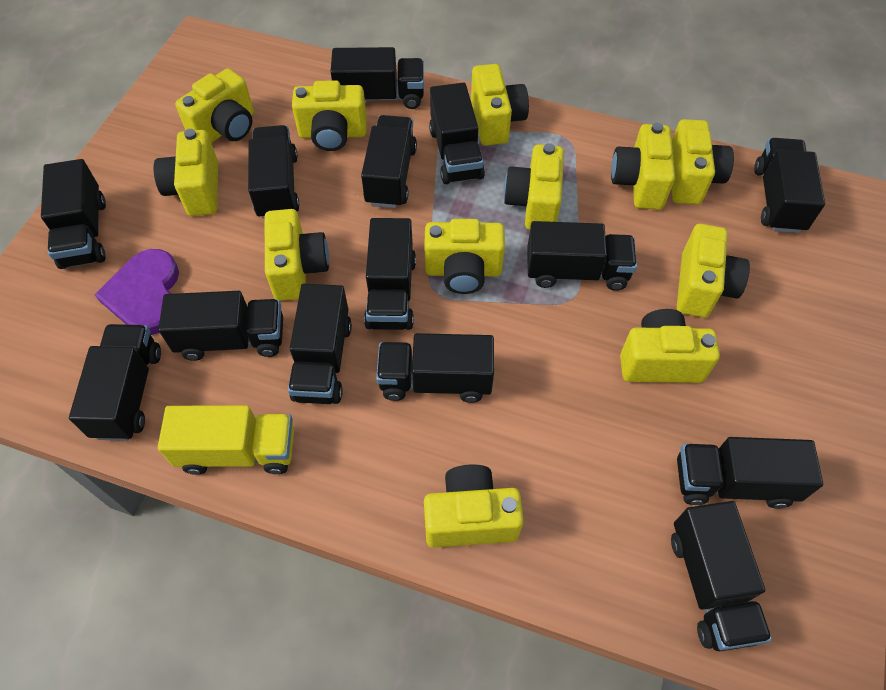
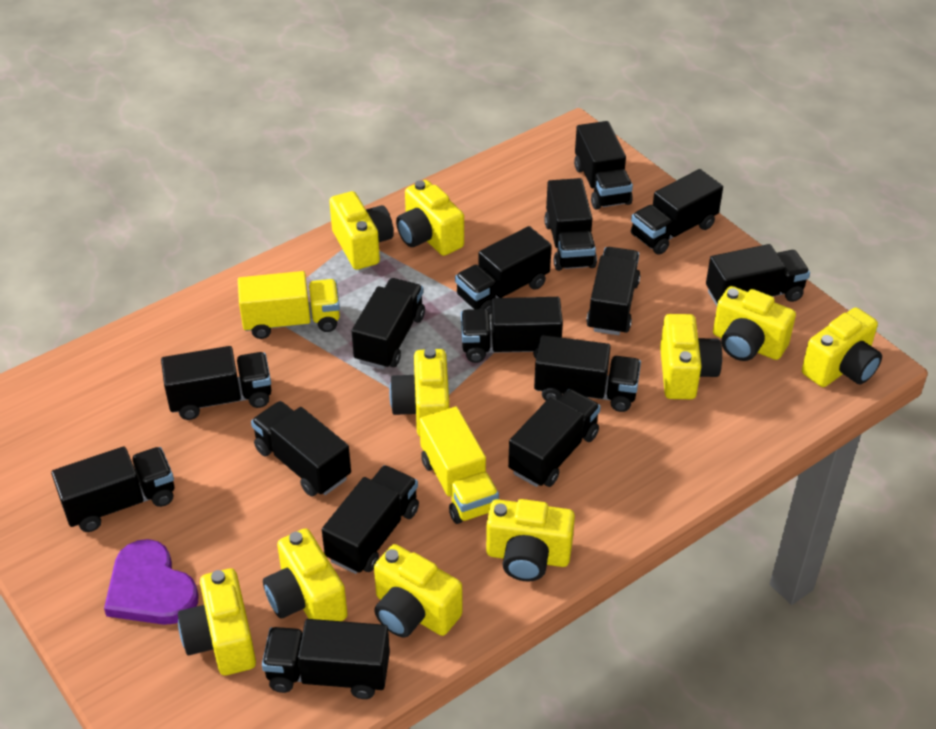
black truck: [41,159,106,269] [69,324,161,441] [158,291,283,361] [248,125,300,220] [288,284,352,404] [330,47,424,109] [361,115,417,208] [364,218,416,330] [376,333,494,403] [429,82,485,184] [527,221,637,291] [671,501,772,651] [677,437,823,509] [754,138,825,233] = 14 -> [51,446,174,532] [161,346,271,420] [251,401,351,496] [262,619,390,699] [322,465,419,574] [352,278,425,370] [455,226,552,314] [461,297,563,363] [508,389,601,487] [534,335,641,412] [544,178,597,271] [574,121,633,210] [586,247,640,335] [631,169,723,255] [706,244,810,306] = 15
yellow camera: [153,129,218,216] [175,68,254,143] [265,209,329,301] [292,80,367,151] [424,219,505,294] [424,464,524,548] [471,64,529,146] [504,143,564,230] [611,123,675,210] [620,309,720,383] [671,119,734,205] [677,224,750,318] = 12 -> [178,569,256,675] [263,528,348,621] [329,191,394,270] [374,544,462,638] [389,348,449,437] [396,180,464,256] [486,499,575,582] [660,314,722,399] [713,286,796,361] [802,307,882,387] = 10
yellow truck: [158,405,294,475] = 1 -> [238,271,340,339] [420,407,499,524] = 2

